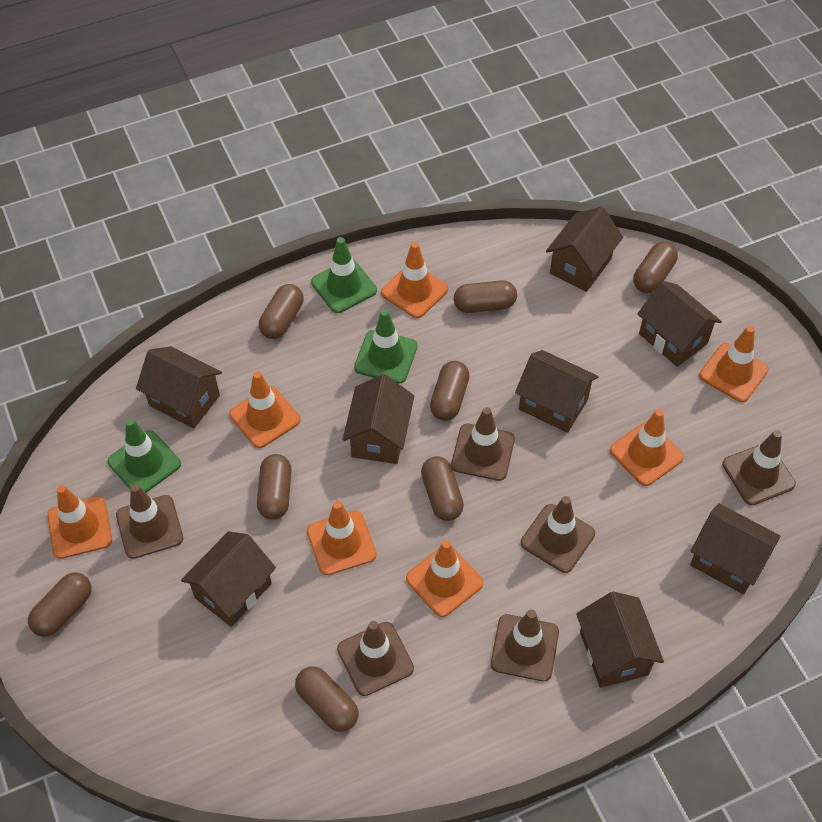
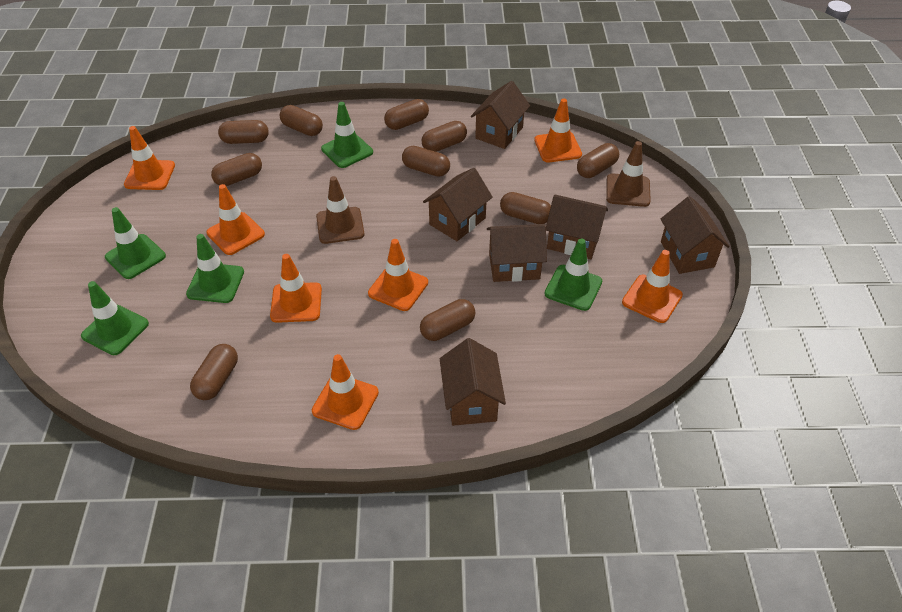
brown capsule: [28,573,92,637] [257,454,291,520] [259,284,303,339] [295,666,359,732] [421,456,464,521] [430,361,469,421] [454,280,517,313] [634,242,678,293] = 8 -> [190,344,238,400] [211,153,262,186] [218,120,269,144] [280,105,323,136] [384,99,429,130] [402,146,450,177] [420,299,476,341] [422,121,467,152] [500,192,551,224] [577,143,619,178] = 10
brown house: [136,346,222,429] [181,531,276,627] [343,374,414,464] [515,350,599,433] [546,207,623,292] [576,591,664,688] [637,281,722,367] [690,503,781,594] = 8 -> [423,168,493,241] [440,338,506,426] [471,81,530,149] [487,224,547,282] [546,195,608,259] [661,196,730,274] = 6
brown traffic cone: [116,484,183,559] [337,621,414,696] [451,407,515,481] [491,610,559,682] [521,496,595,573] [722,430,796,505] = 6 -> [316,176,364,244] [606,141,651,207] = 2
green traffic cone: [108,418,181,493] [311,237,377,313] [354,309,418,384] = 3 -> [81,281,149,355] [105,207,166,279] [186,234,244,303] [321,102,373,168] [544,239,602,311] = 5

